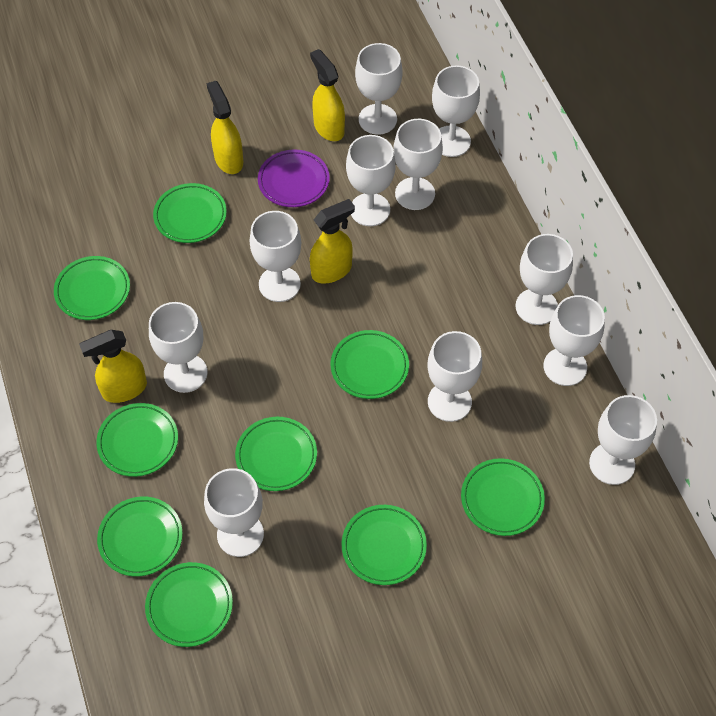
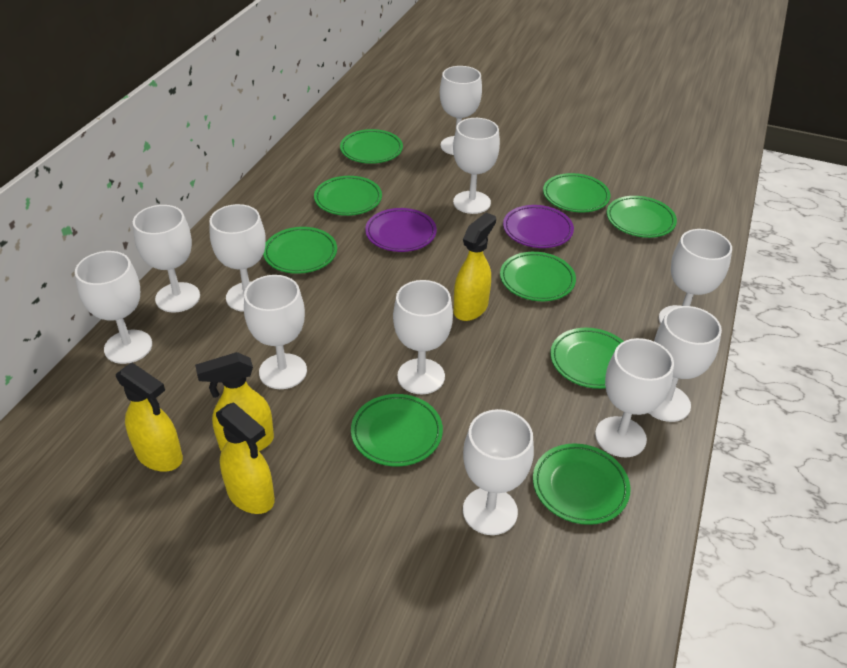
purple plate: [258,150,330,207] = 1 -> [365,208,437,252] [503,205,574,248] = 2

